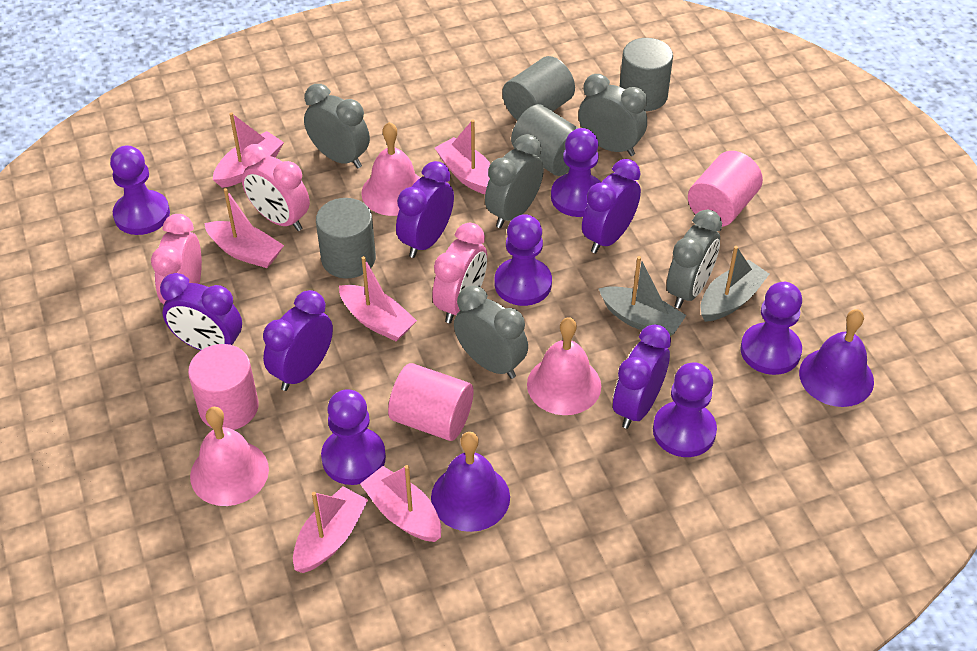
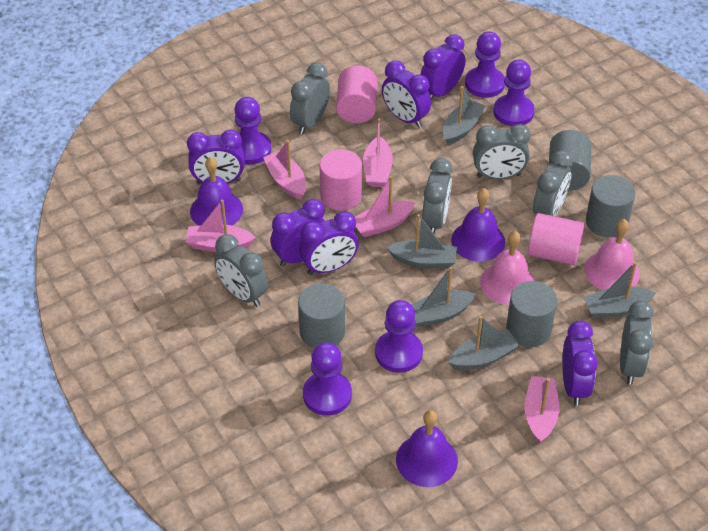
grey boat: [598,256,686,336] [701,246,769,322] = 2 -> [387,214,457,268] [411,267,475,327] [443,86,485,145] [448,316,520,370] [584,262,655,318] = 5
grey clock: [304,84,370,169] [454,286,528,379] [485,134,544,228] [578,74,647,156] [667,210,722,309] = 5 -> [214,234,268,307] [290,63,330,135] [422,158,453,234] [473,124,531,179] [533,150,573,216] [620,301,654,385] = 6
pink bell: [190,407,269,506] [361,122,420,216] [527,317,601,415] = 3 -> [480,231,535,305] [584,219,640,290] = 2
pink boat: [204,188,284,268] [213,112,284,188] [293,486,368,573] [339,256,417,342] [360,465,441,542] [435,119,490,194] = 6 -> [186,199,256,252] [263,140,306,200] [355,176,416,237] [363,118,393,187] [524,376,560,443] = 5
pink clock: [151,214,202,304] [241,144,310,231] [432,223,487,323] = 3 -> none = 0
purple bell: [431,432,510,532] [799,309,874,407] = 2 -> [190,157,243,226] [396,410,458,487] [451,188,505,262] = 3
purple clock: [160,273,242,350] [263,290,333,391] [396,161,454,258] [582,159,641,253] [613,324,671,429] = 5 -> [187,130,245,184] [270,199,325,267] [299,211,359,275] [382,60,431,128] [421,34,465,100] [562,321,598,406] = 6
purple pawn: [110,145,170,235] [321,389,386,485] [495,214,552,306] [551,128,601,217] [653,362,717,457] [740,282,802,375] = 6 -> [234,97,271,165] [303,342,352,416] [375,300,423,373] [465,32,505,98] [493,60,535,126] = 5

